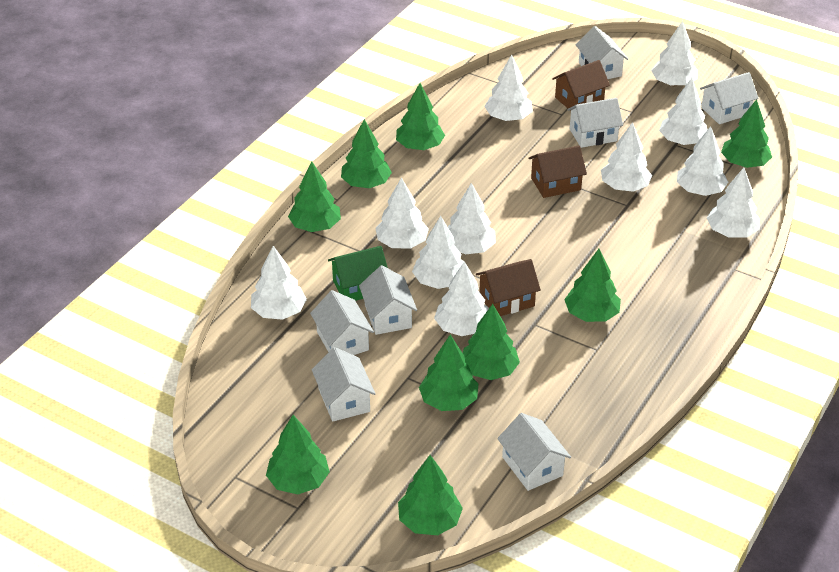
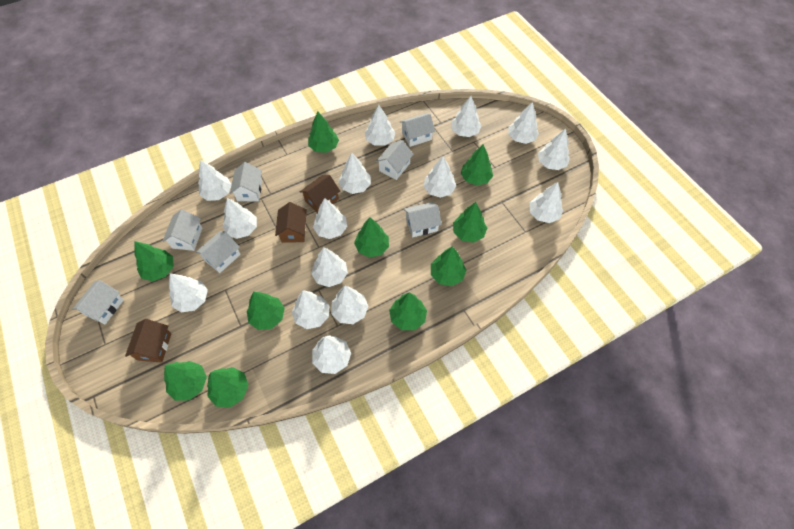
green house: [328,246,388,301] = 1 -> none = 0
green tree: [266,415,330,494] [288,161,341,232] [341,119,392,188] [396,83,445,150] [398,455,463,535] [419,335,478,411] [463,304,520,380] [564,249,621,322] [721,99,772,168] = 9 -> [135,241,174,281] [164,361,207,401] [207,367,249,408] [247,292,285,330] [308,112,339,153] [354,217,389,258] [389,292,427,330] [431,246,466,286] [453,202,487,243] [461,144,493,186] = 10
white tree: [251,246,307,320] [375,178,429,248] [412,216,464,289] [434,261,489,336] [448,183,496,254] [484,55,533,121] [601,122,652,192] [651,21,698,86] [659,78,708,145] [677,126,728,196] [707,167,760,238] = 11 -> [169,273,208,312] [198,160,232,201] [223,198,257,239] [292,290,329,329] [311,247,348,287] [312,335,351,374] [313,198,347,239] [331,286,368,324] [339,153,371,194] [365,105,396,146] [423,156,456,198] [451,96,481,137] [508,102,539,144] [530,182,563,223] [538,129,570,170] = 15

